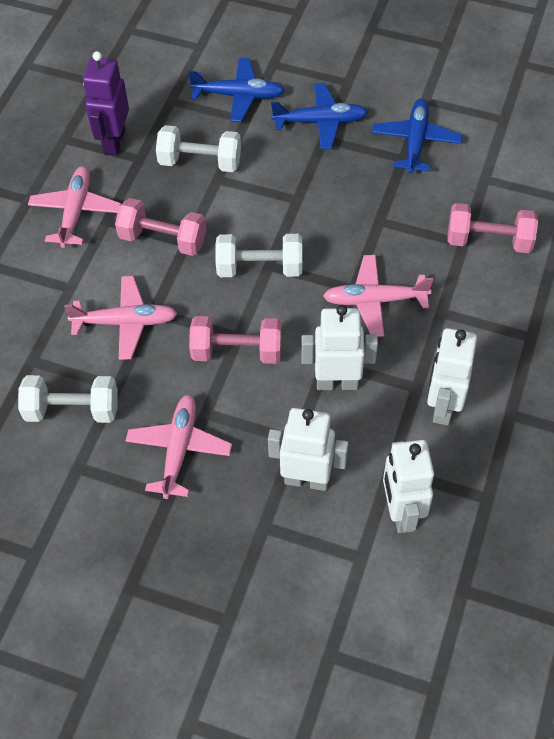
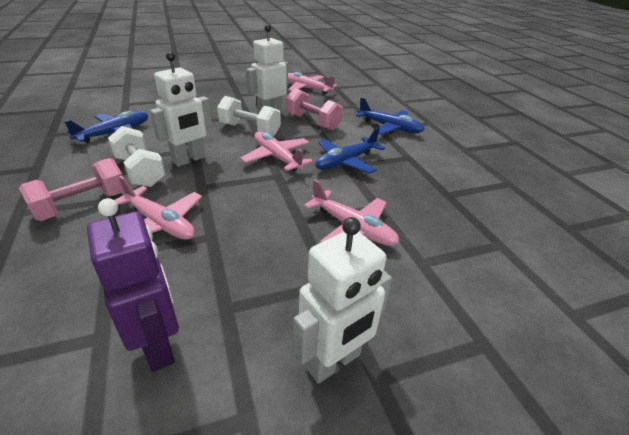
pink dumbbell: [115,198,206,256] [189,316,282,364] [448,203,538,253] = 3 -> [19,158,124,221] [286,88,343,130] = 2
white dumbbell: [18,375,118,423] [156,125,241,172] [215,234,302,277] = 3 -> [108,126,166,187] [217,96,281,136] = 2
white robot: [268,408,349,491] [301,305,378,390] [383,440,434,533] [427,328,477,425] = 4 -> [150,52,212,167] [246,24,288,114] [293,217,392,384] = 3

